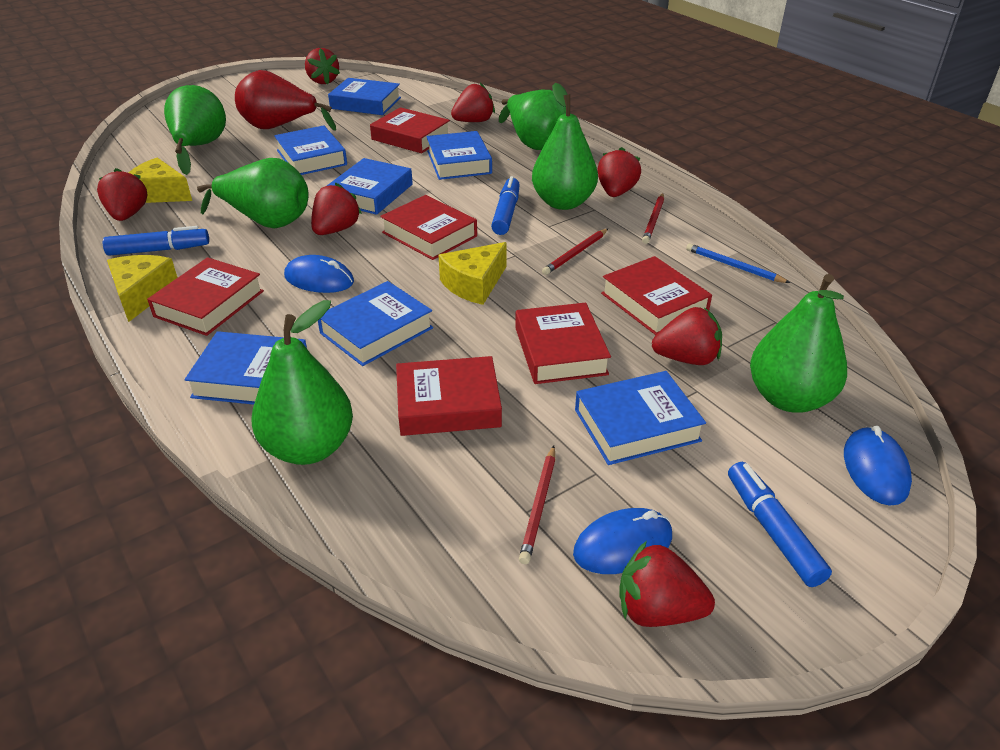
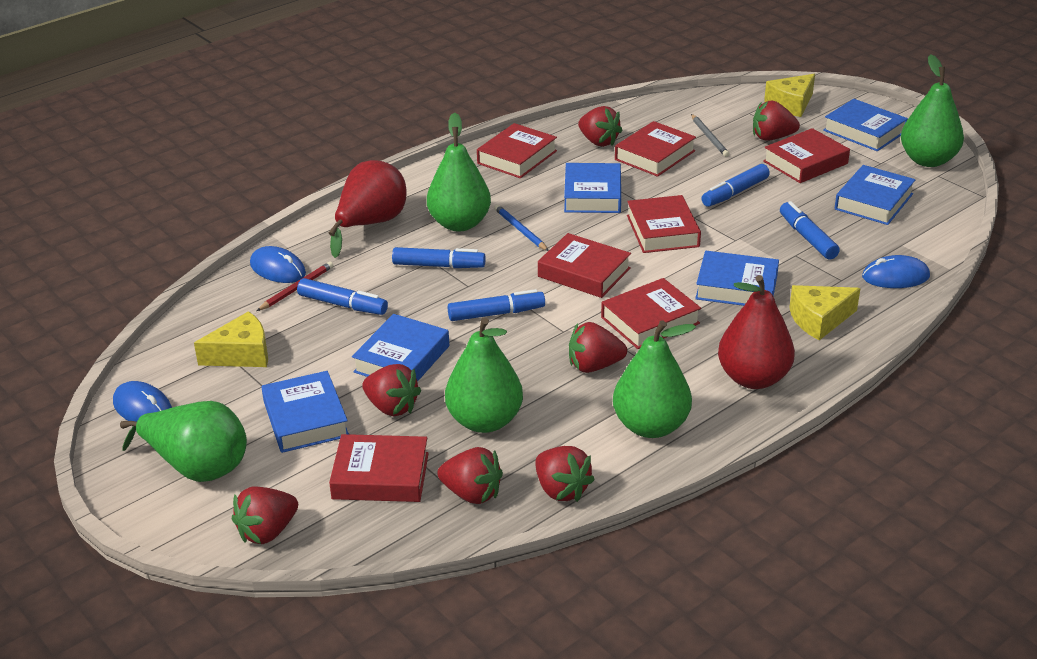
blue book: [184,331,307,405] [274,125,347,175] [318,281,433,366] [327,158,413,215] [328,78,401,115] [426,131,492,180] [575,371,706,465] = 7 -> [261,371,349,453] [352,314,449,382] [564,163,621,213] [695,251,779,306] [823,99,908,151] [835,165,916,225] = 6
blue marker: [103,226,209,256] [491,176,520,235] [728,462,832,587] = 3 -> [297,278,388,315] [392,247,486,268] [448,289,545,321] [701,164,770,207] [780,201,840,260] = 5
green pear: [164,85,226,175] [197,158,308,228] [252,300,353,465] [499,90,571,150] [532,83,598,210] [750,274,847,413] = 6 -> [120,401,247,482] [427,112,491,232] [445,317,523,433] [613,320,696,438] [901,54,964,167] = 5
grey pencil: none = 0 -> [691,114,729,157] = 1
red book: [147,257,264,336] [370,107,450,153] [380,195,477,260] [396,356,502,436] [515,303,611,384] [601,256,712,335] = 6 -> [329,434,429,502] [477,123,557,178] [538,233,631,298] [601,278,701,349] [615,121,696,177] [627,195,701,253] [763,128,850,183] = 7
red pear: [235,70,336,131] = 1 -> [329,160,407,258] [718,275,795,389] = 2
red pencil: [519,446,555,564] [542,228,608,275] [642,193,664,244] = 3 -> [257,262,334,311] = 1

